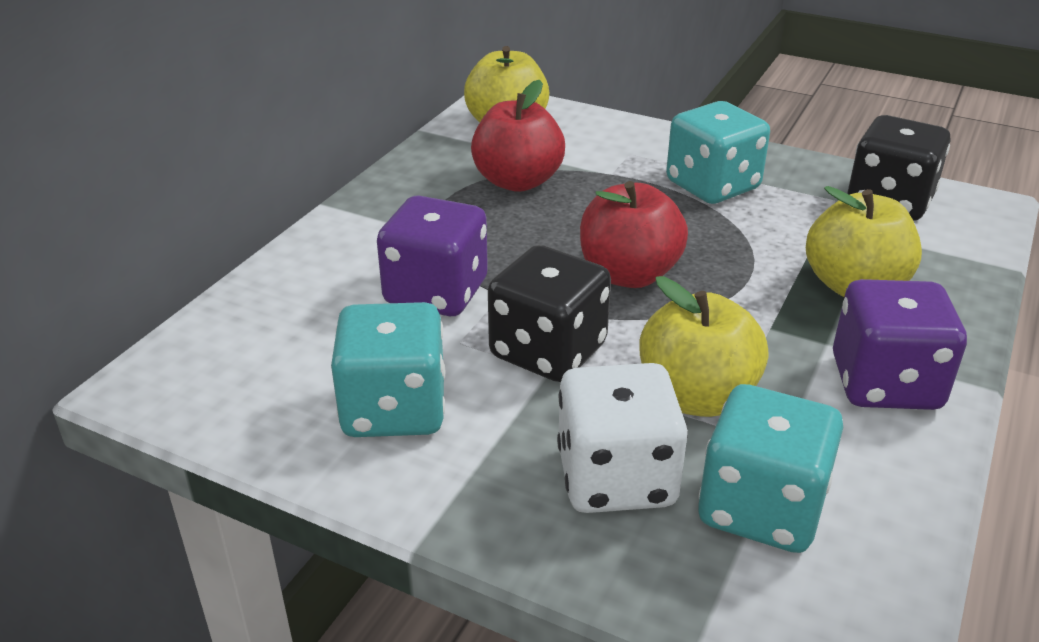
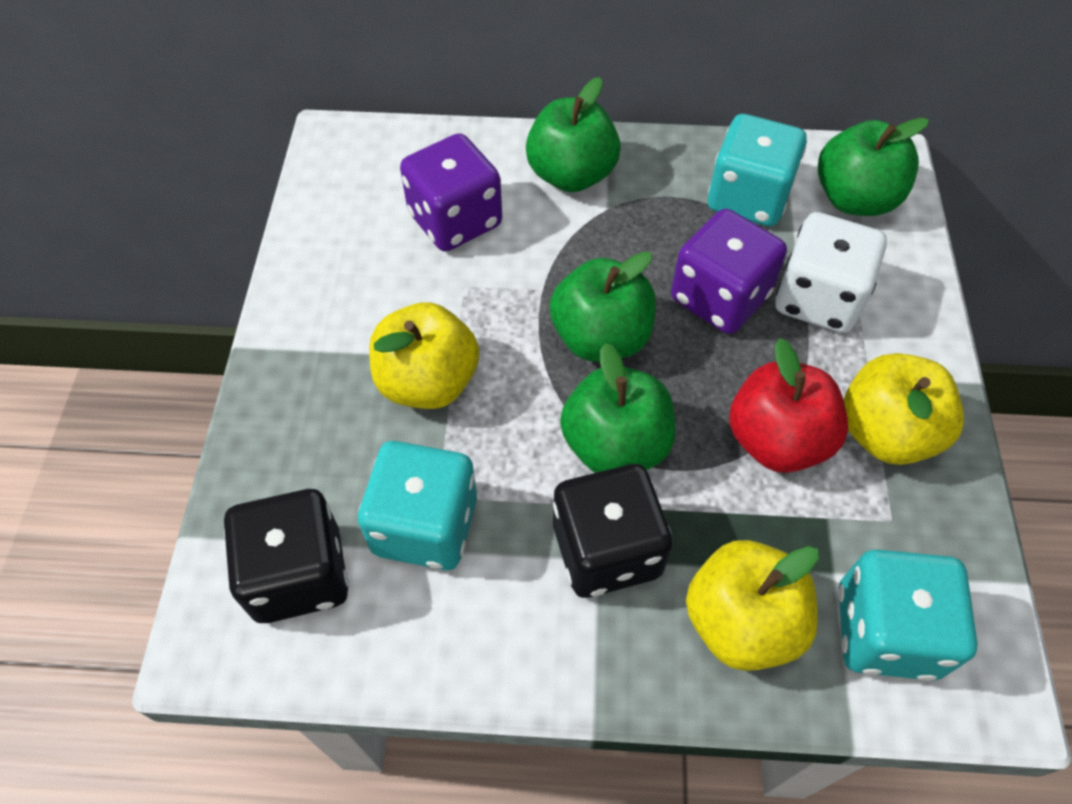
green apple: none = 0 -> [526,77,621,192] [550,251,656,362] [560,343,676,473] [818,118,929,216] = 4
red apple: [471,80,565,192] [580,181,688,288] = 2 -> [729,338,848,473] = 1

